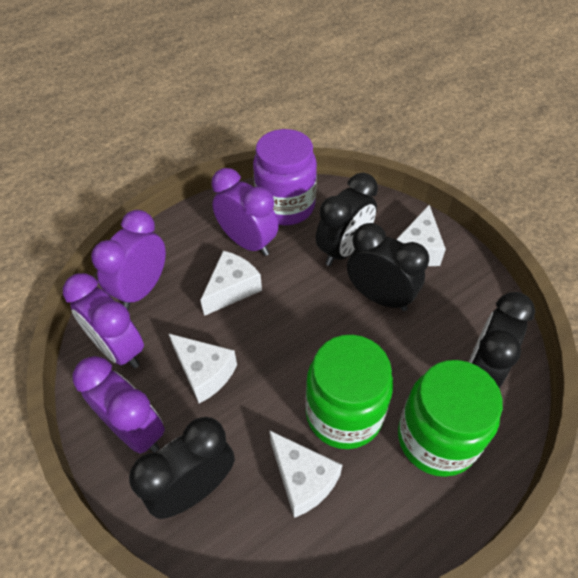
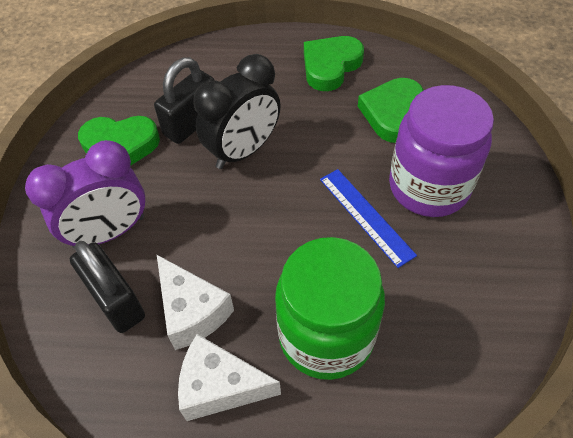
black clock: [129,417,235,519] [316,173,378,266] [347,223,429,311] [469,292,535,388] = 4 -> [193,54,281,169] = 1
black padlock: none = 0 -> [70,241,145,333] [154,57,215,144] = 2
blue ruler: none = 0 -> [320,169,417,268] = 1
green heart: none = 0 -> [78,116,160,165] [304,36,364,91] [358,78,424,143] = 3
green jar: [305,335,393,449] [398,360,503,477] = 2 -> [275,237,385,380] = 1
purple clock: [63,273,144,368] [73,356,165,454] [91,210,166,310] [211,168,278,256] = 4 -> [25,140,145,249] = 1
white cheese: [168,333,237,403] [200,251,262,316] [269,430,342,518] [397,205,446,266] = 4 -> [157,255,234,350] [178,334,281,421] = 2

